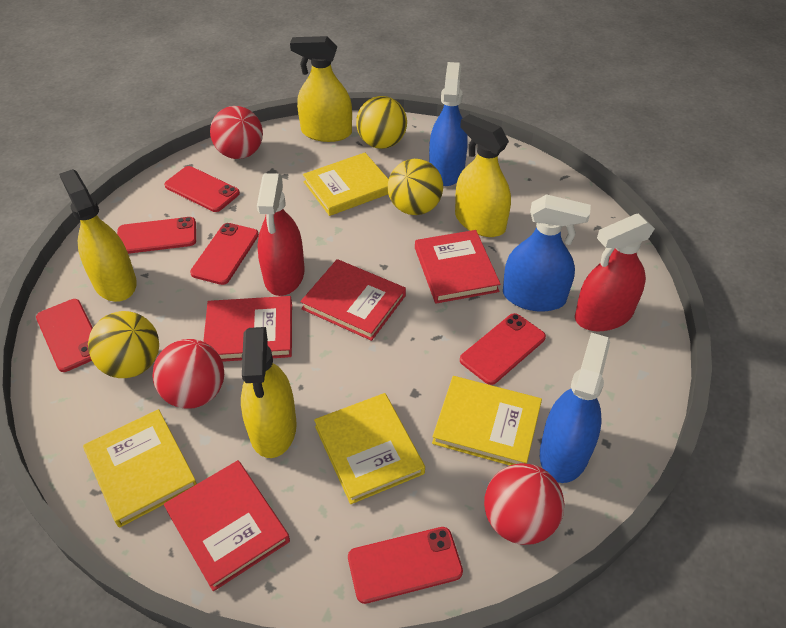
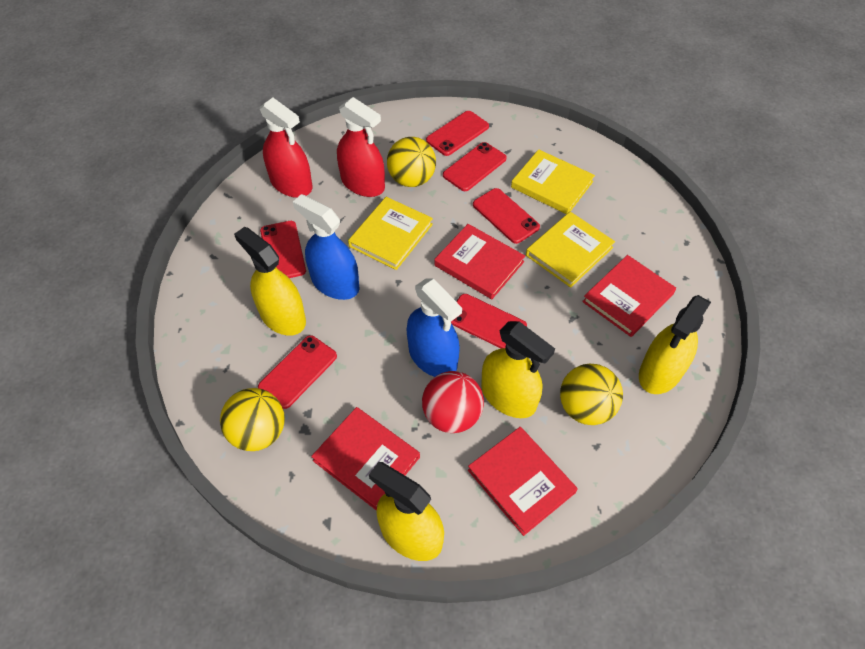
blue spray bottle: [429,62,468,186] [503,194,591,312] [540,333,610,483] = 3 -> [293,194,360,300] [407,278,462,377] = 2
red ball: [152,339,224,409] [210,106,263,159] [484,463,564,545] = 3 -> [422,371,484,433] = 1
yellow book: [83,409,197,527] [303,153,389,216] [314,393,425,504] [432,376,542,465] = 4 -> [348,197,433,270] [511,149,595,214] [526,212,615,288] = 3

